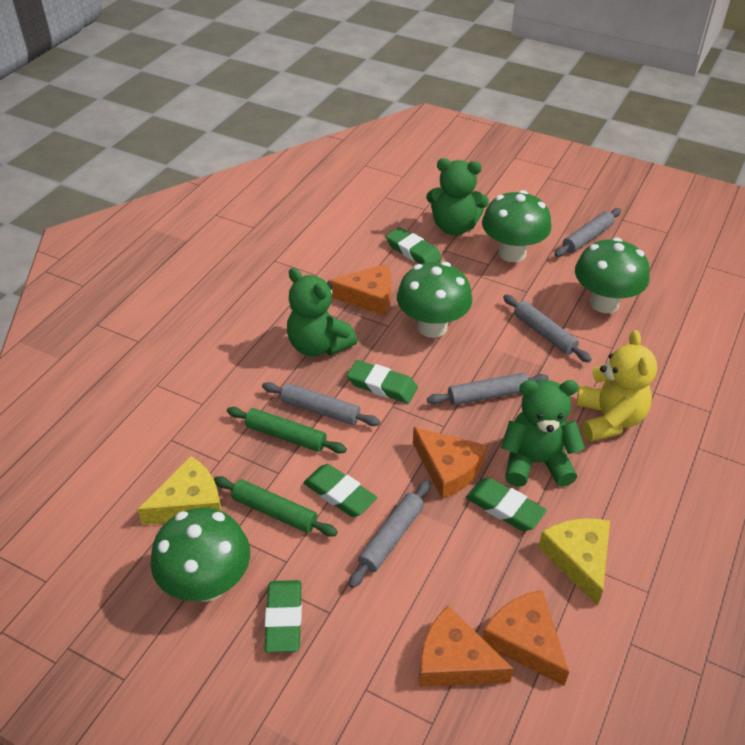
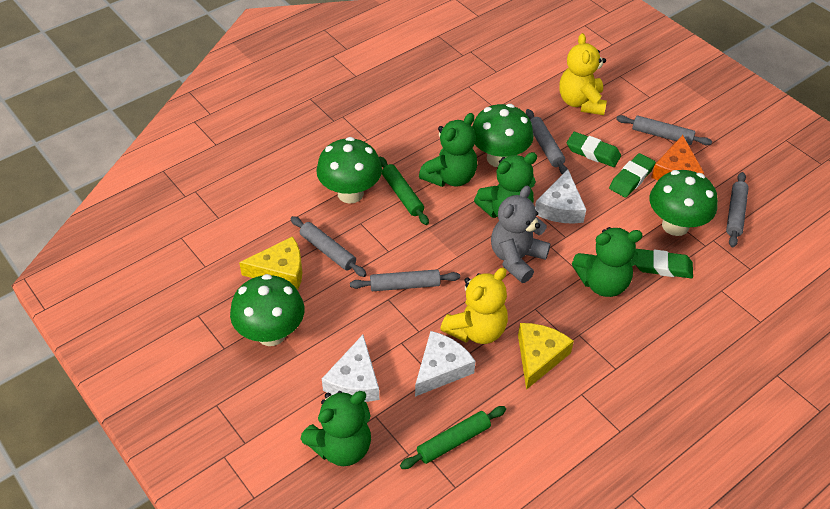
green eraser: [265,580,302,652] [303,464,377,517] [347,360,418,403] [386,227,442,264] [466,478,547,531] = 5 -> [567,132,621,167] [609,153,656,198] [636,249,693,278] = 3
green teddy bear: [287,268,357,356] [426,158,489,235] [501,380,585,487] = 3 -> [301,391,371,466] [419,113,477,187] [474,152,537,218] [572,227,643,297] = 4
grey teddy bear: none = 0 -> [491,186,551,283] = 1
orange cheese: [328,264,391,316] [413,427,487,499] [419,606,514,687] [482,590,569,686] = 4 -> [651,135,704,180] = 1
white cheese: none = 0 -> [322,335,379,402] [415,331,476,397] [535,169,586,224] = 3
yellow teddy bear: [576,330,657,442] = 1 -> [440,268,508,344] [559,33,607,115] = 2

